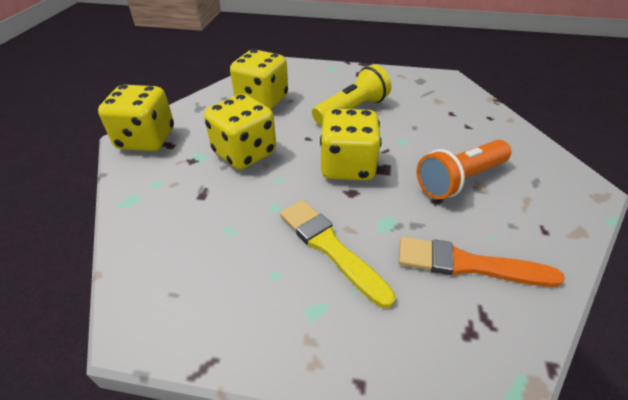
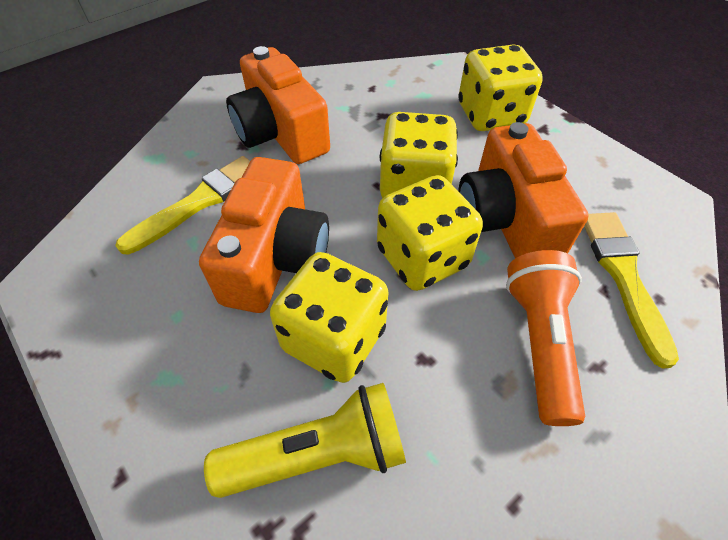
orange brush: [399,237,565,287] = 1 -> none = 0
orange camera: none = 0 -> [199,157,329,313] [226,46,330,164] [458,122,589,258] = 3
yellow brush: [280,200,396,308] = 1 -> [115,156,250,255] [584,212,679,368] = 2

